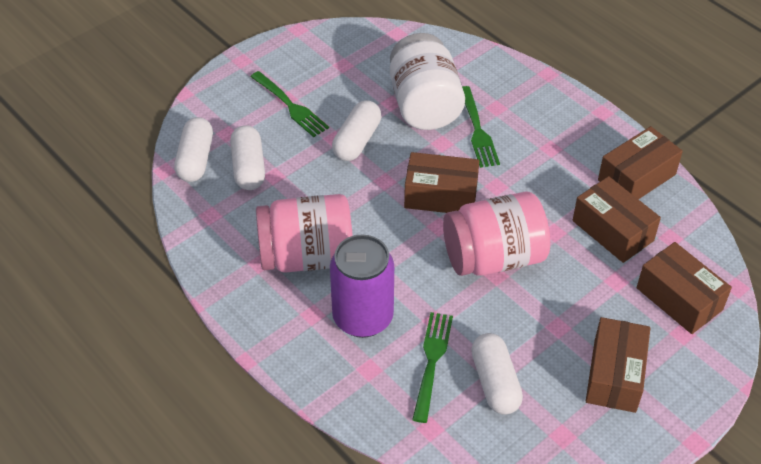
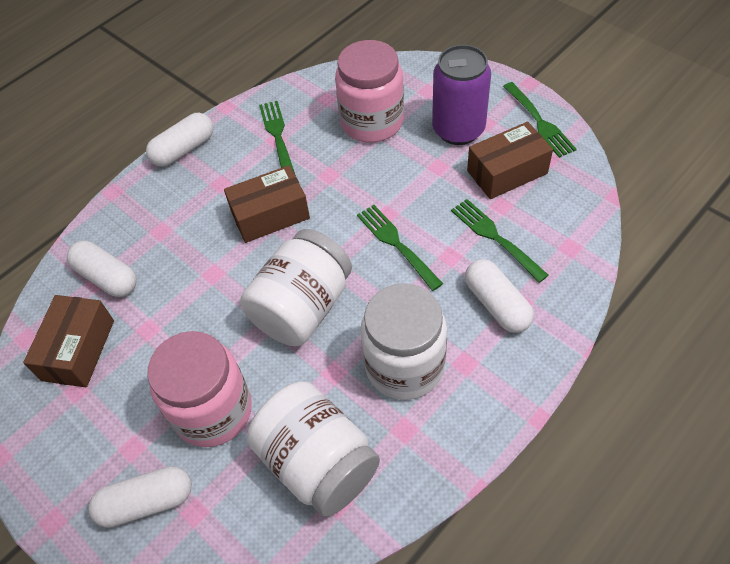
brown box: [404,152,479,213] [573,176,661,263] [586,317,650,413] [598,126,683,199] [637,242,732,334] = 5 -> [23,295,114,387] [224,165,310,243] [467,122,553,199] = 3
green fork: [250,71,329,137] [412,312,453,423] [462,86,500,168] = 3 -> [259,101,296,176] [357,205,443,291] [451,199,549,283] [503,82,577,158] = 4
white jar: [390,33,465,130] = 1 -> [240,229,352,346] [247,381,380,517] [360,283,447,400] = 3

